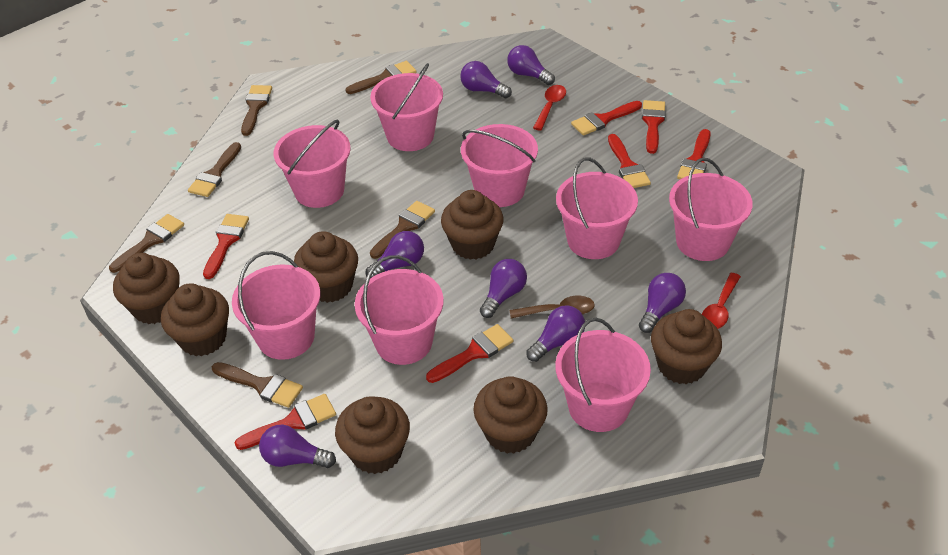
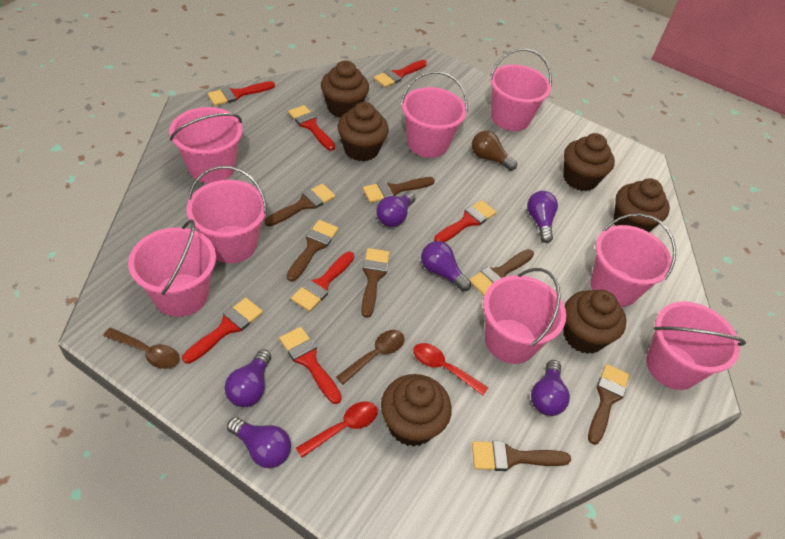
brown brush: [109,214,184,273] [188,142,241,197] [212,362,303,408] [241,85,272,136] [345,61,417,94] [370,201,435,259] = 6 -> [265,184,335,226] [287,220,338,282] [361,248,390,318] [363,177,435,203] [469,249,534,296] [472,441,571,471] [588,364,630,445] = 7
brown cupcake: [113,253,180,324] [161,283,229,356] [294,231,358,303] [335,396,410,474] [441,190,504,260] [473,376,548,454] [651,309,722,384] = 7 -> [321,61,369,118] [338,102,389,162] [381,374,452,447] [563,133,615,191] [563,290,626,354] [614,179,670,232] = 6
brown light bulb: none = 0 -> [472,131,517,171] = 1
brown spoon: [510,296,595,319] = 1 -> [103,328,180,369] [336,330,405,384] = 2
purple light bulb: [259,425,336,468] [366,231,424,278] [460,61,512,98] [480,259,527,318] [507,45,555,85] [526,305,585,362] [639,273,686,333] = 7 -> [224,349,271,407] [227,417,291,468] [376,192,416,227] [421,241,471,292] [527,191,558,243] [531,360,570,416] = 6

